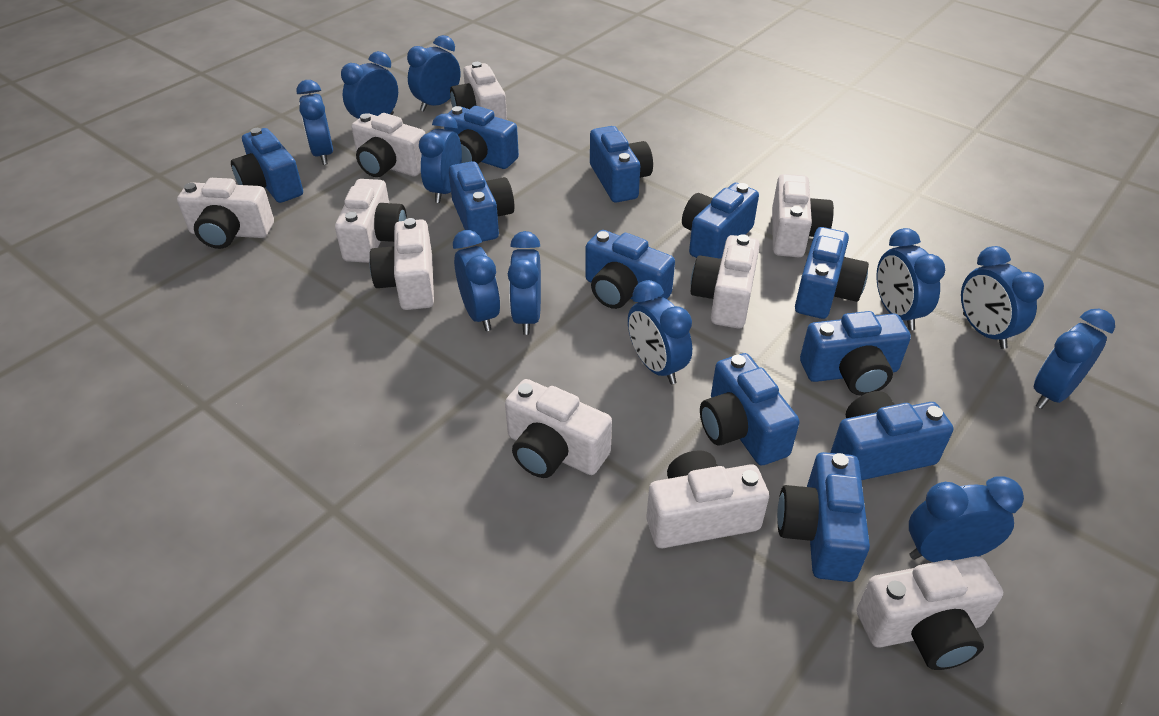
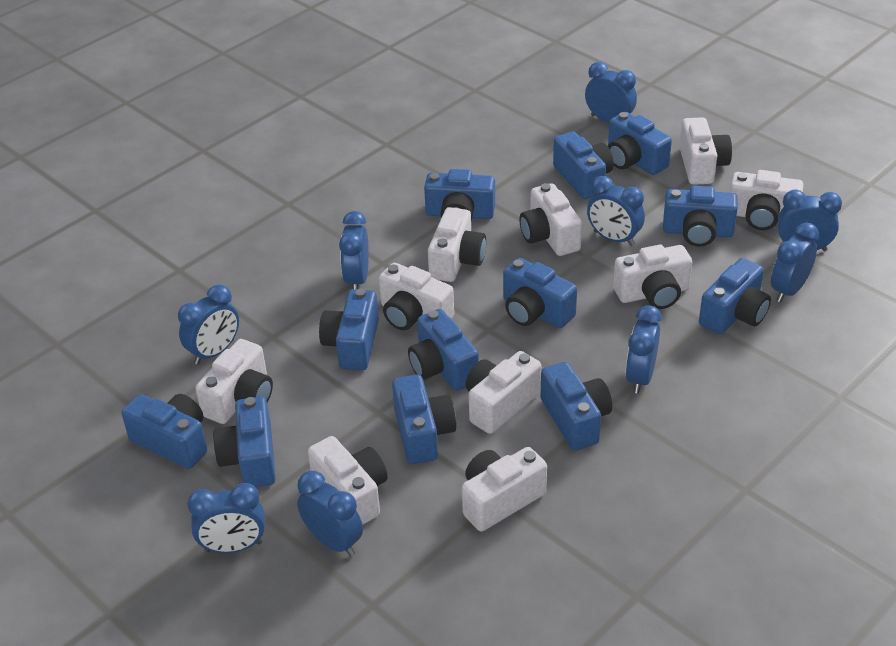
blue camera: [231,128,303,203] [444,106,519,169] [449,161,515,242] [585,230,675,309] [590,126,653,203] [682,183,759,259] [700,353,800,465] [777,452,870,582] [795,227,869,319] [800,311,911,396] [830,391,953,480] = 11 -> [122,394,207,469] [213,397,276,487] [319,288,379,370] [392,375,456,464] [408,309,479,391] [424,169,495,220] [503,258,577,328] [540,362,612,451] [553,132,614,199] [608,112,672,175] [663,186,738,247] [699,258,771,334] = 12
blue clock: [297,80,333,165] [341,51,398,119] [407,35,460,112] [419,114,462,203] [453,230,500,331] [508,231,541,335] [628,280,692,384] [876,228,945,330] [909,476,1024,562] [961,246,1044,349] [1034,309,1115,409] = 11 -> [178,284,239,365] [187,483,265,553] [297,471,363,556] [339,211,369,289] [585,62,637,122] [587,176,645,246] [625,305,662,394] [771,223,819,302] [778,189,842,251] = 9

